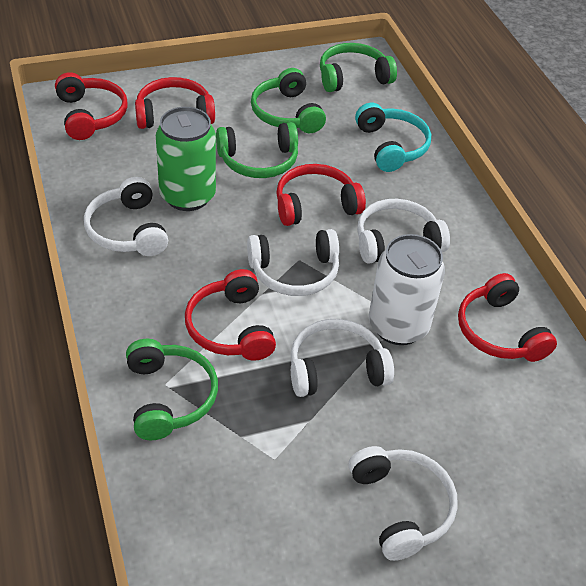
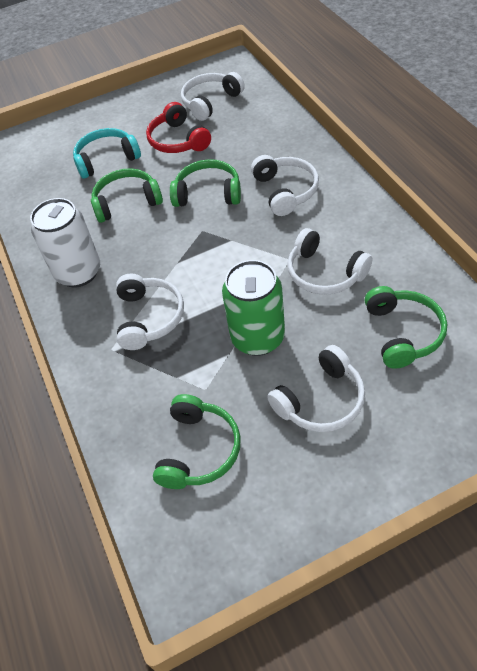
red headphones: [55,72,128,140] [135,77,215,129] [185,269,276,361] [276,164,366,226] [458,273,557,362] = 5 -> [146,102,211,153] = 1

